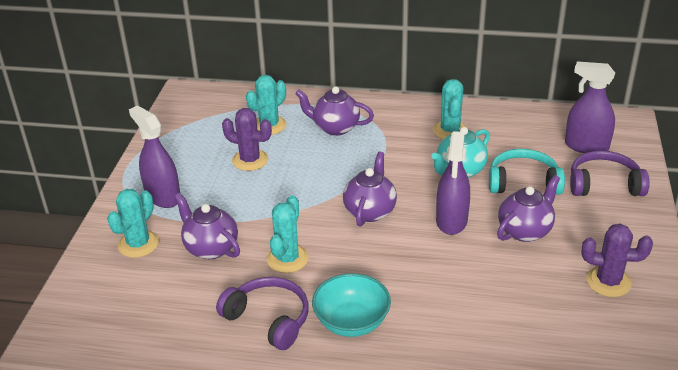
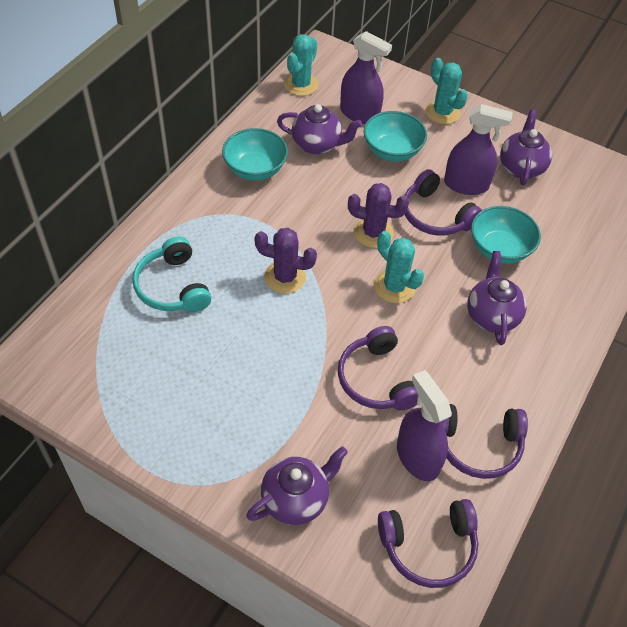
purple headphones: [216,277,309,350] [570,151,650,196] = 2 -> [338,326,418,411] [378,499,478,588] [404,169,482,236] [441,404,528,479] = 4
turquoise bowl: [312,273,391,337] = 1 -> [222,128,288,181] [364,111,427,161] [471,206,541,264] = 3
turquoise cactus: [107,189,159,258] [246,75,287,135] [267,195,309,273] [433,79,468,139] = 4 -> [284,34,319,96] [374,231,424,303] [425,58,468,124] = 3
turquoise teapot: [431,127,490,178] = 1 -> none = 0

